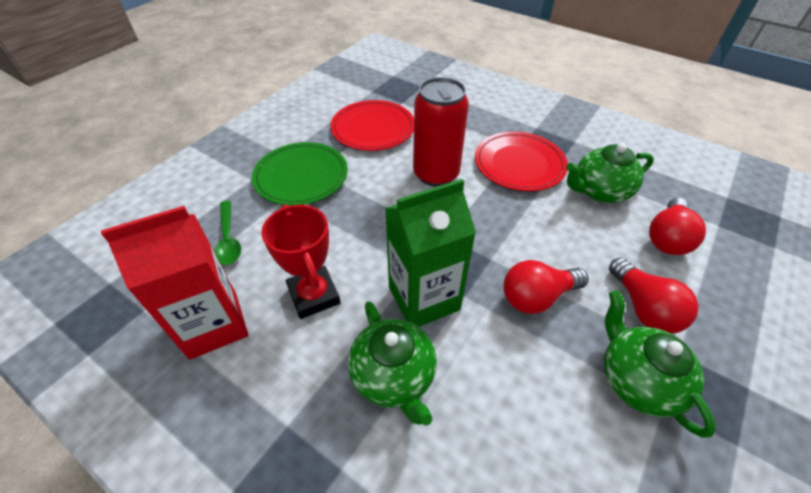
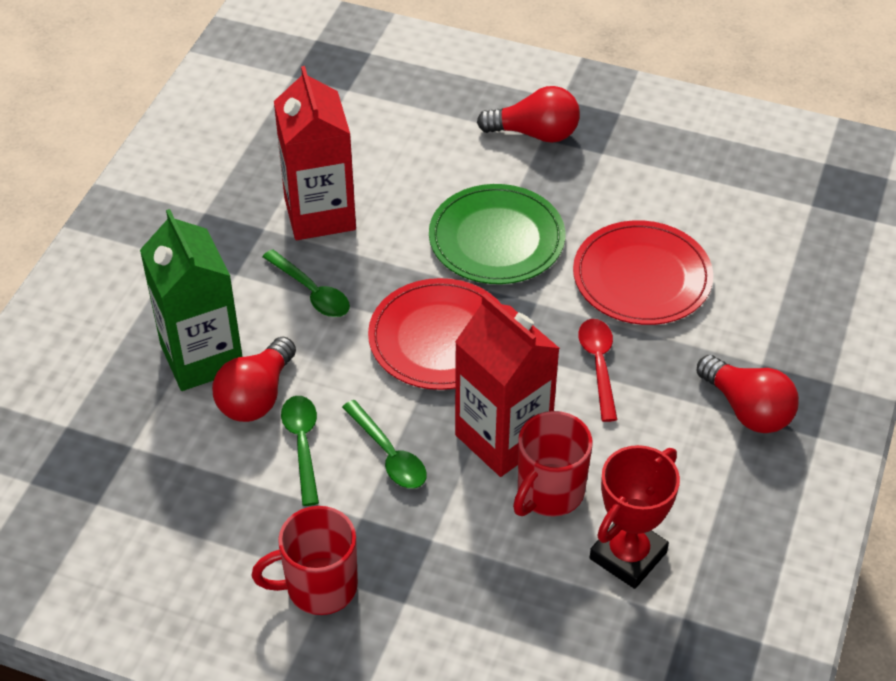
green spoon: [214,201,241,265] = 1 -> [263,249,350,317] [281,396,319,506] [342,400,427,489] = 3
green teapot: [348,301,437,426] [566,143,654,203] [604,290,716,438] = 3 -> none = 0
red can: [413,77,469,187] = 1 -> none = 0
red carton: [101,206,248,360] = 1 -> [274,66,356,240] [455,294,560,477] = 2
red mug: none = 0 -> [252,506,358,615] [513,411,592,516] = 2
red spoon: none = 0 -> [578,319,617,422] = 1

